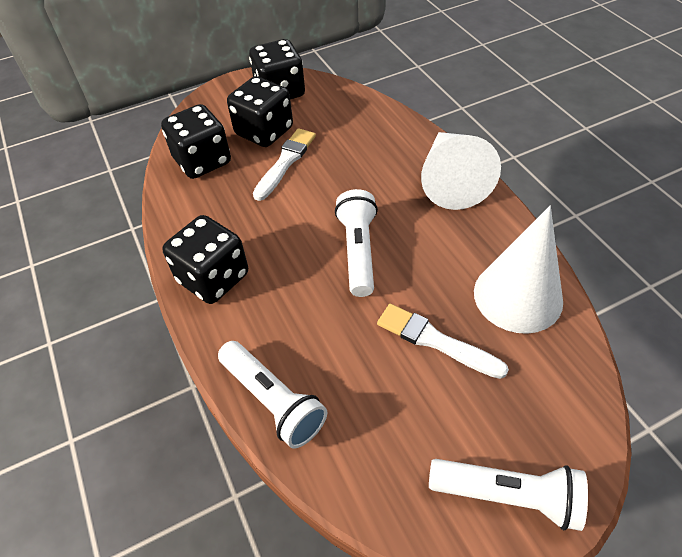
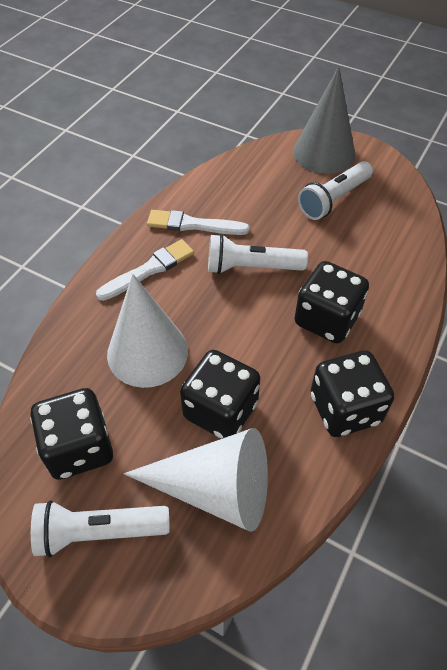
grey cone: none = 0 -> [293,66,356,174] = 1

